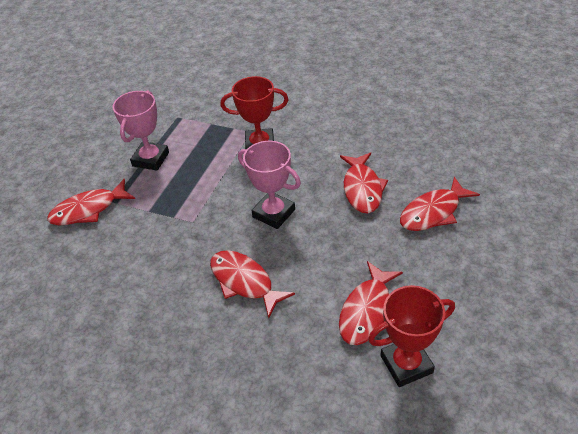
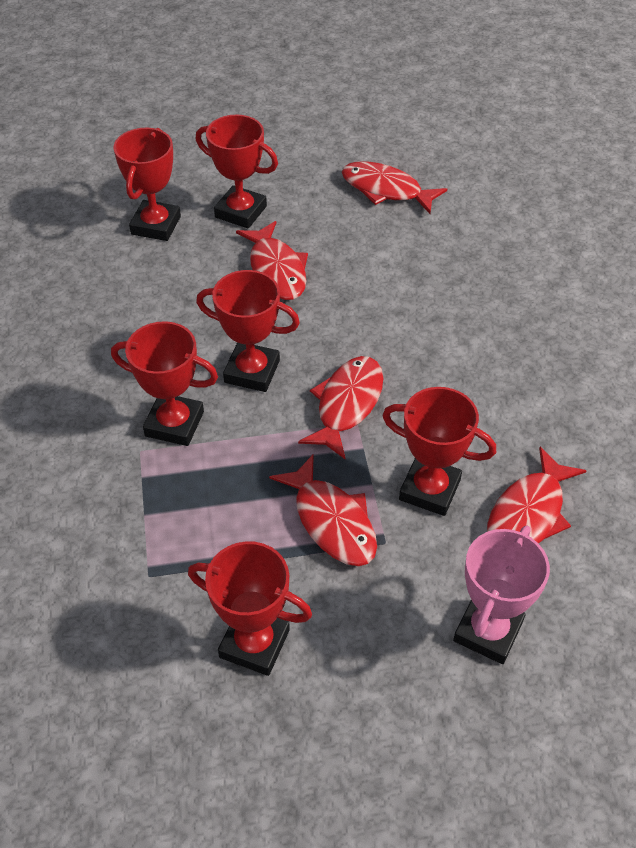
pink trophy: [112,91,169,171] [238,141,301,229] = 2 -> [453,526,550,664] = 1
red trophy: [221,76,288,149] [368,285,455,387] = 2 -> [111,321,218,446] [113,128,181,241] [188,541,312,676] [196,115,278,229] [196,270,300,392] [382,387,496,516] = 6

